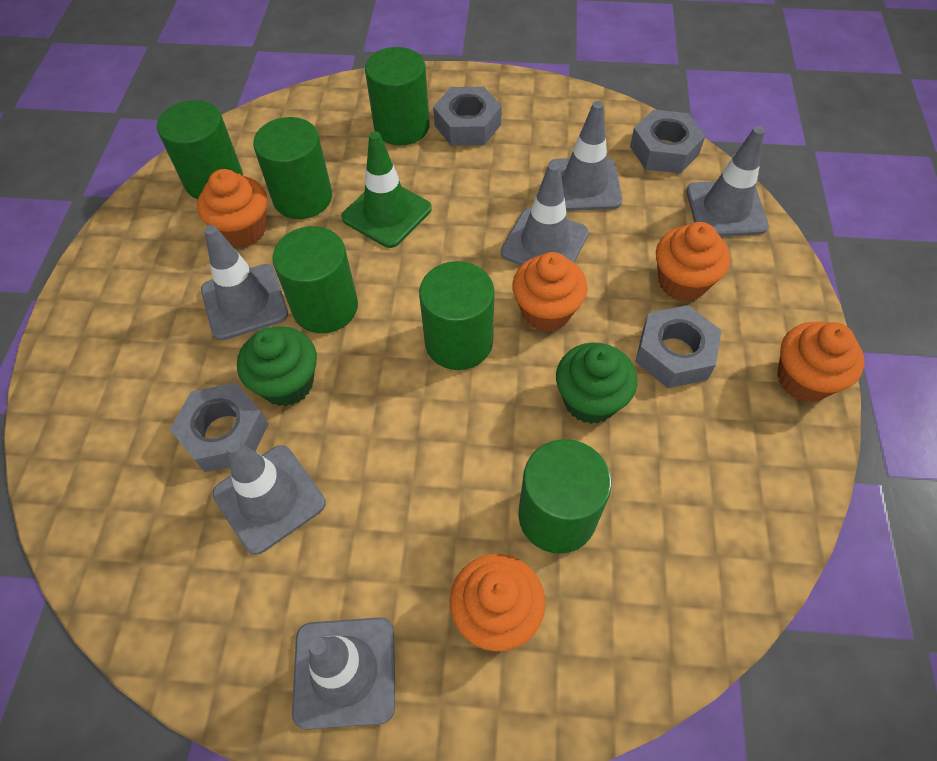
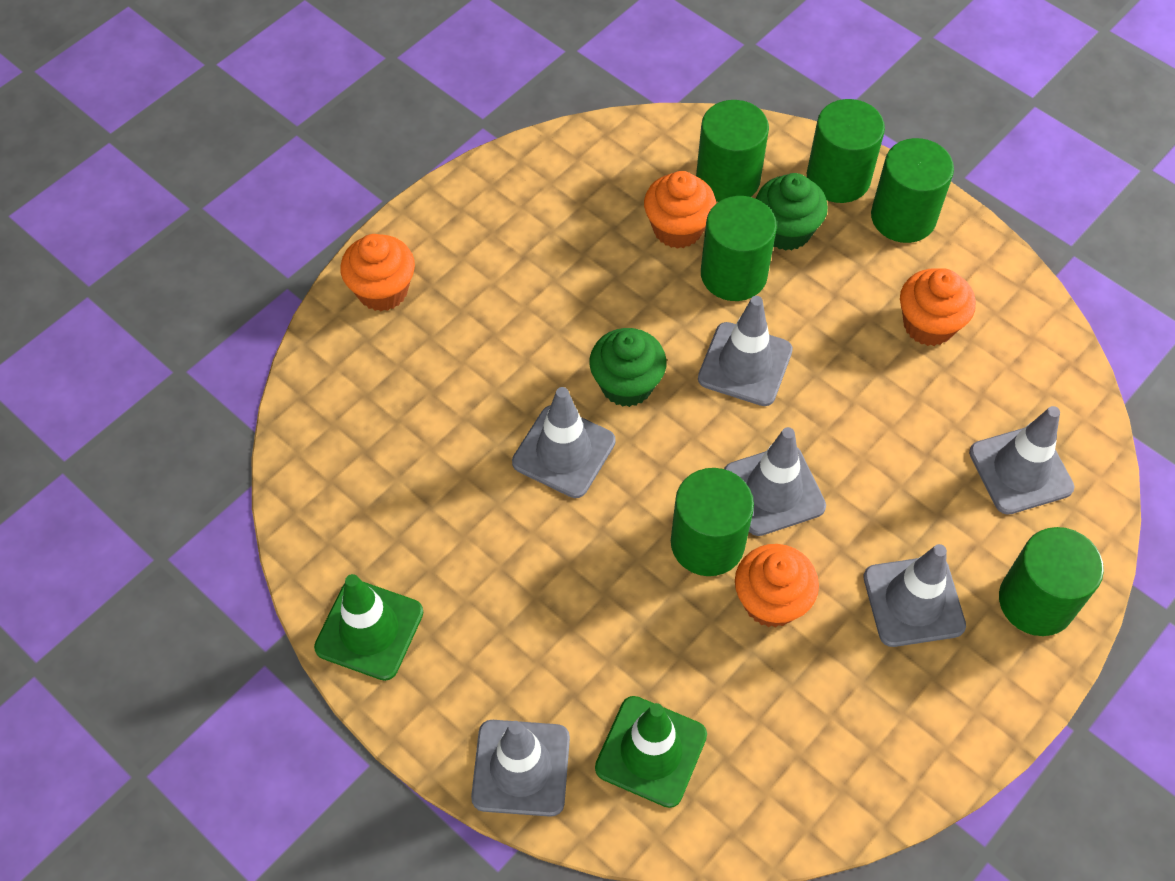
green traffic cone: [341,131,432,248] = 1 -> [314,574,424,681] [595,696,707,808] = 2
grey nut: [170,382,269,472] [433,87,502,146] [630,109,705,174] [635,305,722,388] = 4 -> none = 0
orange cupcake: [197,169,267,247] [450,554,545,651] [512,252,588,332] [656,222,730,302] [777,322,864,402] = 5 -> [340,234,415,311] [644,171,716,249] [735,544,819,628] [900,268,976,346] = 4

